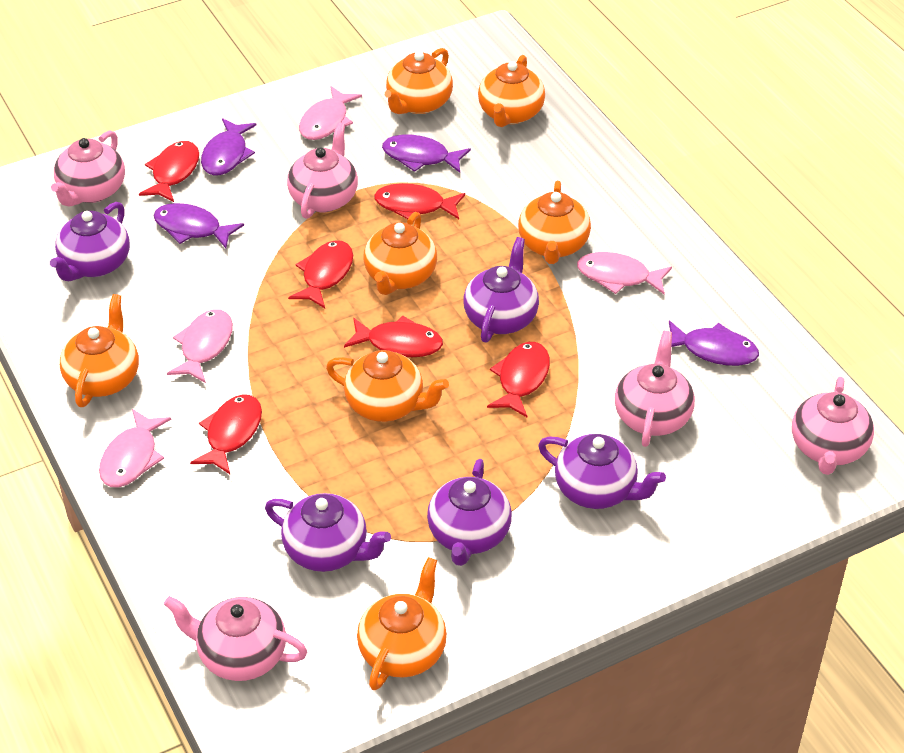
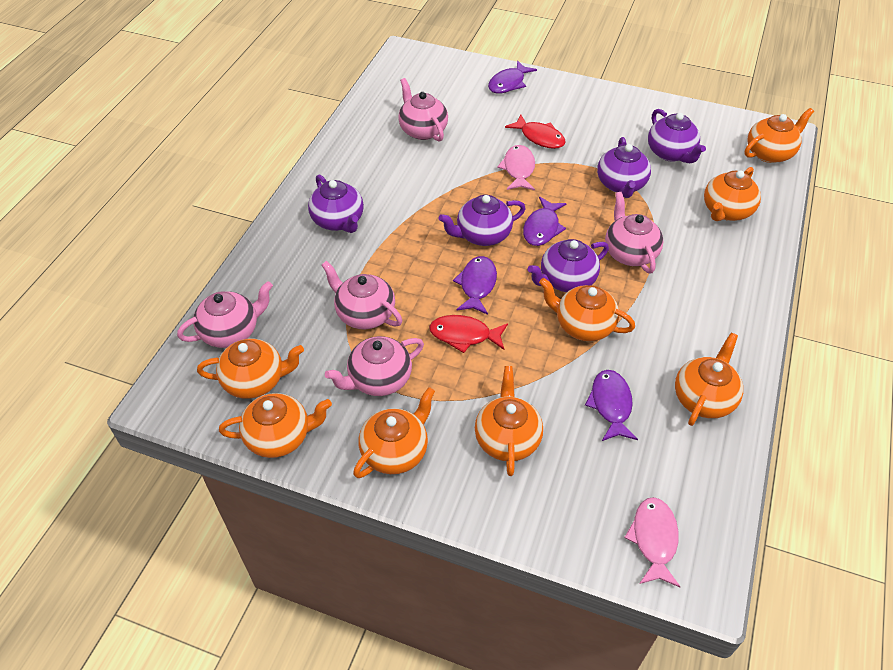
orange teapot: [60,294,139,407] [326,350,449,422] [357,557,447,690] [364,212,437,295] [385,48,453,114] [478,55,545,127] [518,181,591,264] = 7 -> [197,339,304,399] [219,393,332,458] [353,387,435,478] [475,366,543,476] [539,278,635,341] [675,333,743,426] [704,167,761,221] [744,108,814,163] = 8
pink fish: [99,409,171,487] [167,309,233,383] [299,86,362,140] [577,252,672,295] = 4 -> [497,145,535,190] [624,497,681,587] = 2
red fish: [139,141,199,202] [190,394,262,474] [288,240,353,308] [344,316,443,357] [374,183,465,219] [487,342,550,417] = 6 -> [429,315,508,353] [505,115,566,149] = 2

